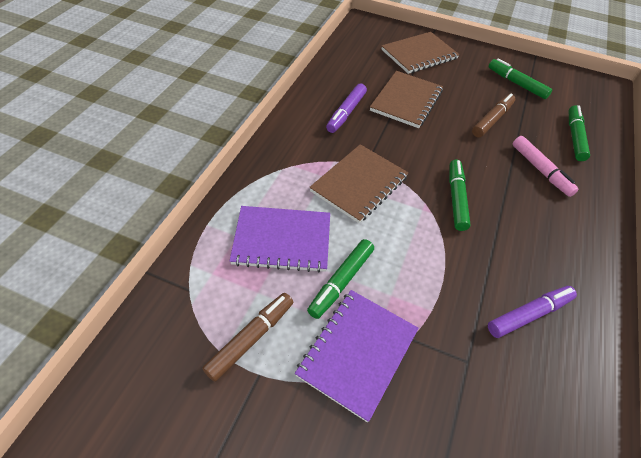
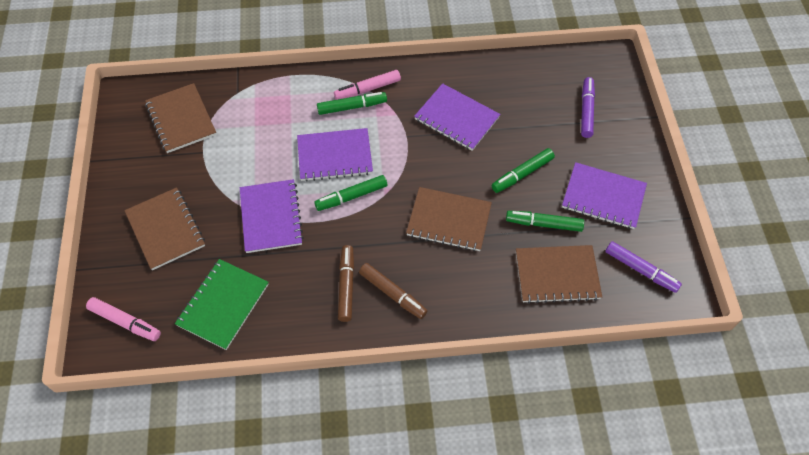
brown notebook: [309,144,409,223] [370,71,443,128] [381,32,460,74] = 3 -> [124,187,205,270] [145,83,217,153] [406,187,492,251] [516,245,602,304] = 4
green notebook: none = 0 -> [175,259,269,350] = 1
pink marker: [513,136,579,197] = 1 -> [86,297,161,341] [334,70,401,100] = 2
purple notebook: [230,206,330,273] [295,290,419,422] = 2 -> [240,179,304,253] [297,128,373,182] [414,83,500,151] [562,162,647,229] = 4

